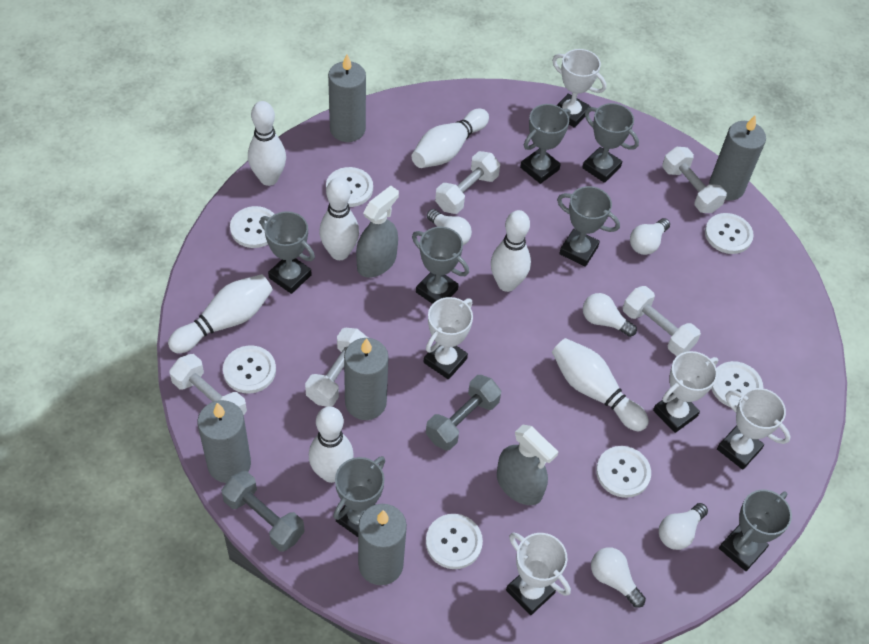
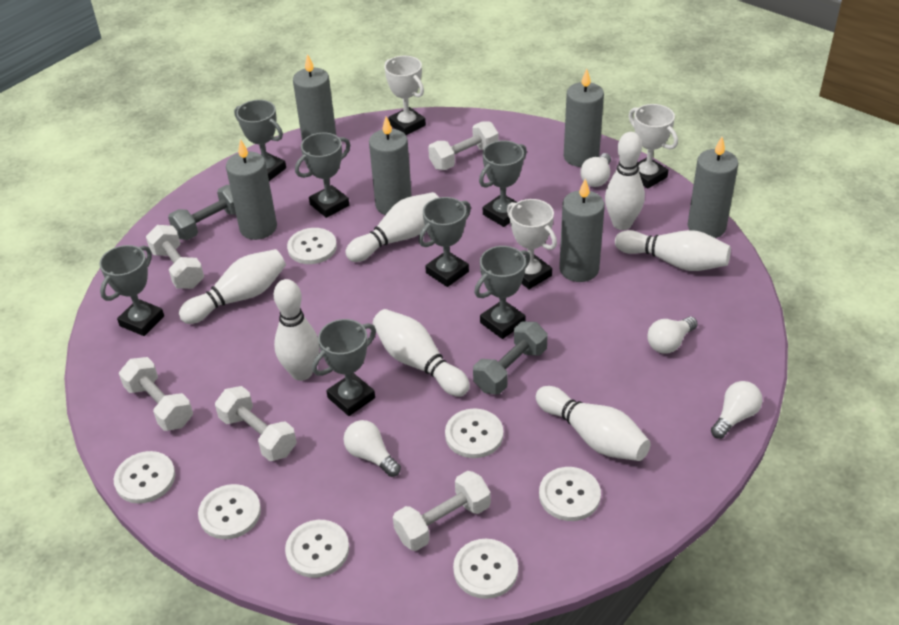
grey candle: [198,400,251,483] [328,54,366,142] [344,338,389,420] [358,504,407,585] [709,115,766,201] = 5 -> [226,139,277,240] [293,54,336,141] [369,116,412,215] [559,178,605,282] [564,69,604,167] [688,137,738,238] = 6
grey spray bottle: [356,186,399,278] [497,425,558,505] = 2 -> none = 0
white light bulb: [427,209,472,246] [583,293,637,337] [591,547,646,608] [630,218,670,255] [659,503,708,550] = 5 -> [344,420,401,477] [580,153,611,187] [647,317,698,354] [711,381,762,439] = 4
white trophy: [424,297,473,380] [506,532,571,615] [552,49,606,128] [653,351,718,433] [717,388,791,470] = 5 -> [384,56,426,135] [507,199,557,289] [629,104,678,189] = 3

